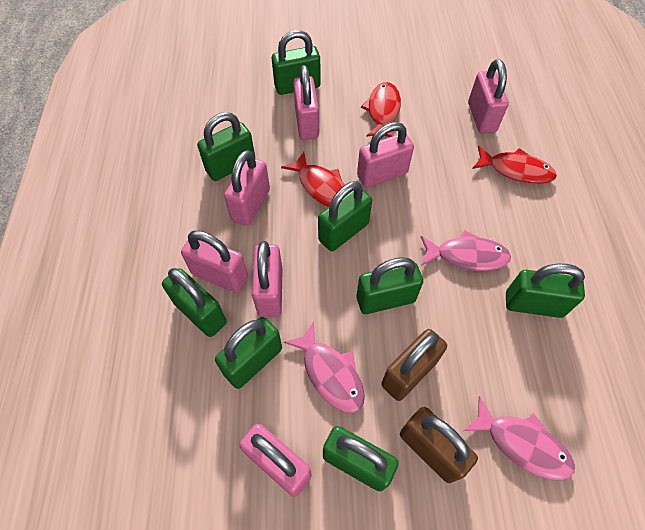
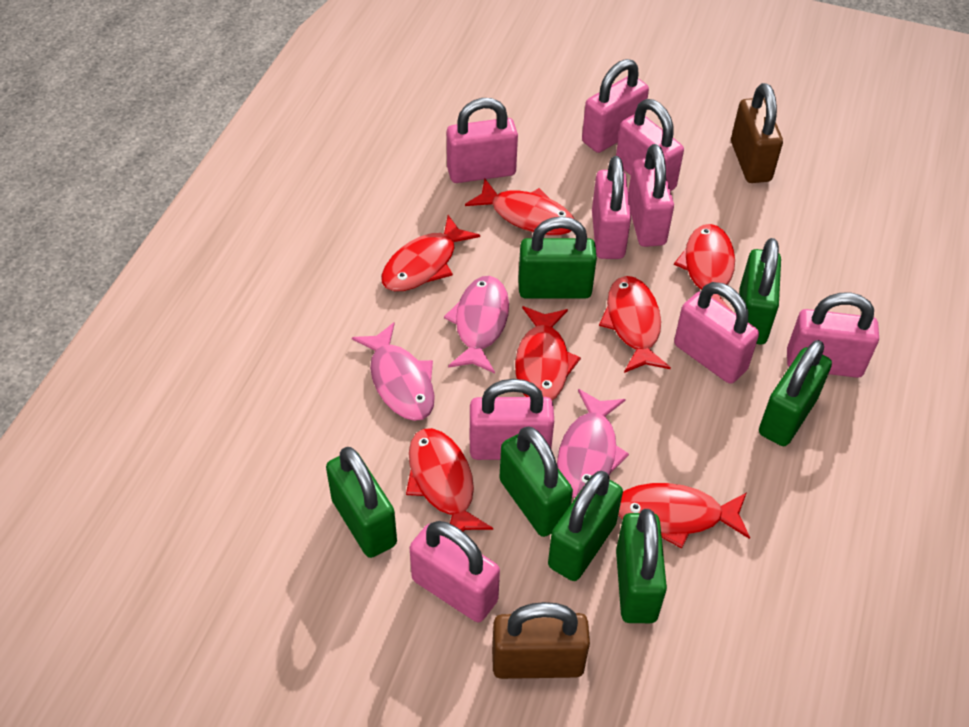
green padlock: [162,268,226,337] [197,112,255,181] [215,317,282,389] [272,30,320,95] [318,181,372,251] [323,426,399,491] [357,257,423,314] [506,264,585,318] = 8 -> [326,447,397,558] [499,426,573,537] [518,216,597,299] [548,471,623,581] [616,509,667,623] [739,238,781,344] [759,340,832,446] = 7
pink padlock: [181,230,248,293] [224,150,270,226] [239,424,312,497] [252,241,283,317] [293,65,319,140] [357,122,414,188] [468,59,509,134] = 7 -> [410,521,500,622] [447,98,518,183] [470,379,554,460] [582,59,649,153] [592,156,631,259] [616,99,684,191] [628,144,674,247] [674,282,759,384] [787,293,879,378] = 9
red fish: [281,152,345,207] [361,82,401,137] [472,145,557,184] = 3 -> [381,215,480,291] [406,428,493,531] [465,178,575,235] [515,306,581,400] [599,276,671,373] [618,483,750,549] [674,224,735,312] = 7

